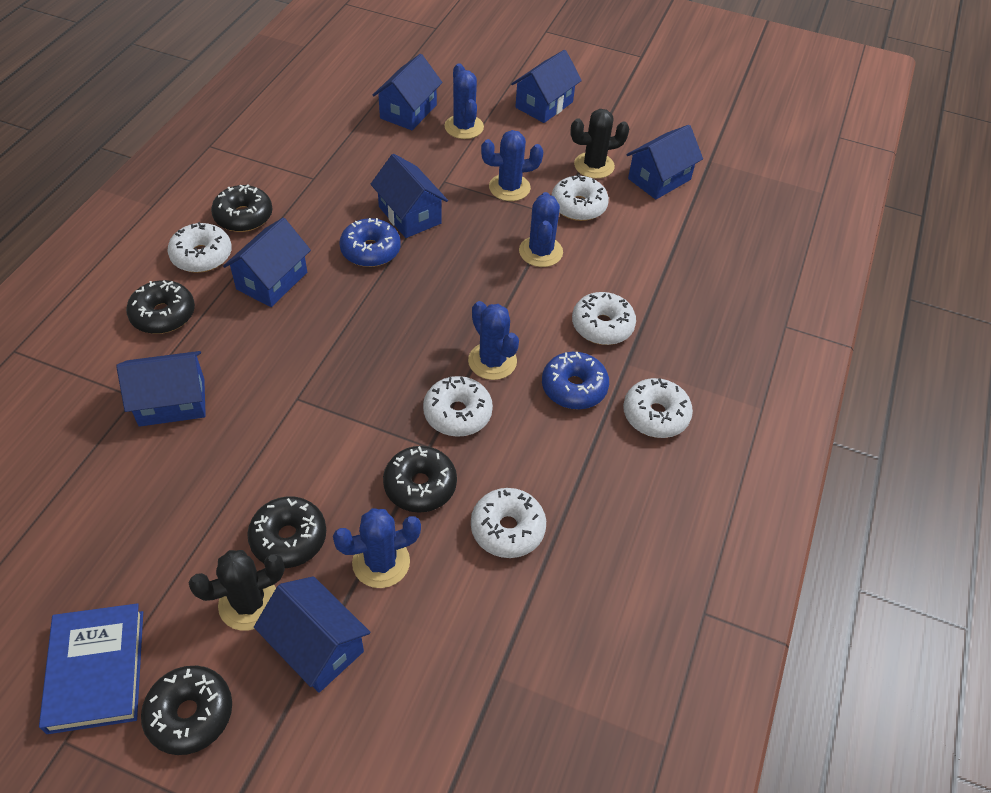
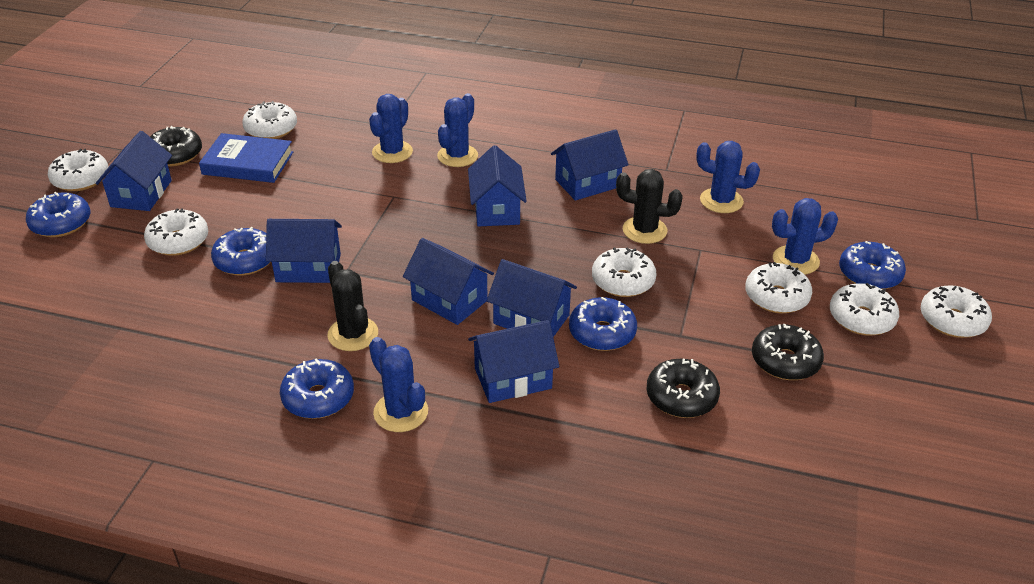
black donut: [126,280,195,334] [141,666,232,755] [211,184,272,232] [247,496,326,568] [383,446,457,513] = 5 -> [150,126,202,166] [647,359,720,418] [752,324,824,380] = 3
blue donut: [339,218,401,267] [542,352,609,409] = 2 -> [26,192,90,237] [211,227,270,276] [280,358,354,419] [569,297,637,351] [839,241,906,289] = 5
white donut: [168,222,232,273] [423,376,493,437] [471,488,546,558] [552,174,609,221] [572,292,636,345] [623,378,693,438] = 6 -> [48,149,109,191] [144,208,208,256] [242,101,297,139] [592,247,656,297] [745,262,812,313] [830,283,899,336] [921,285,992,338] = 7

